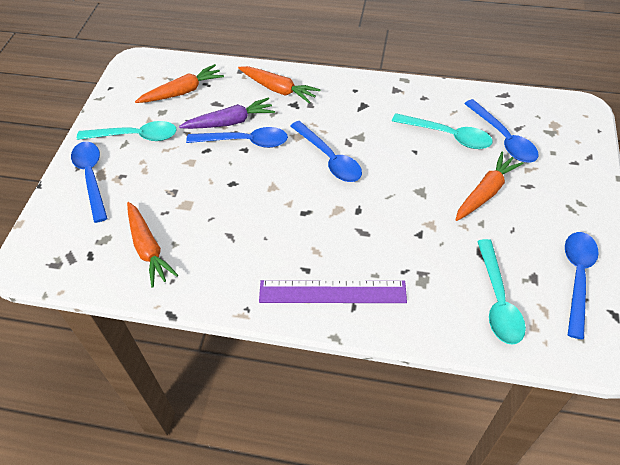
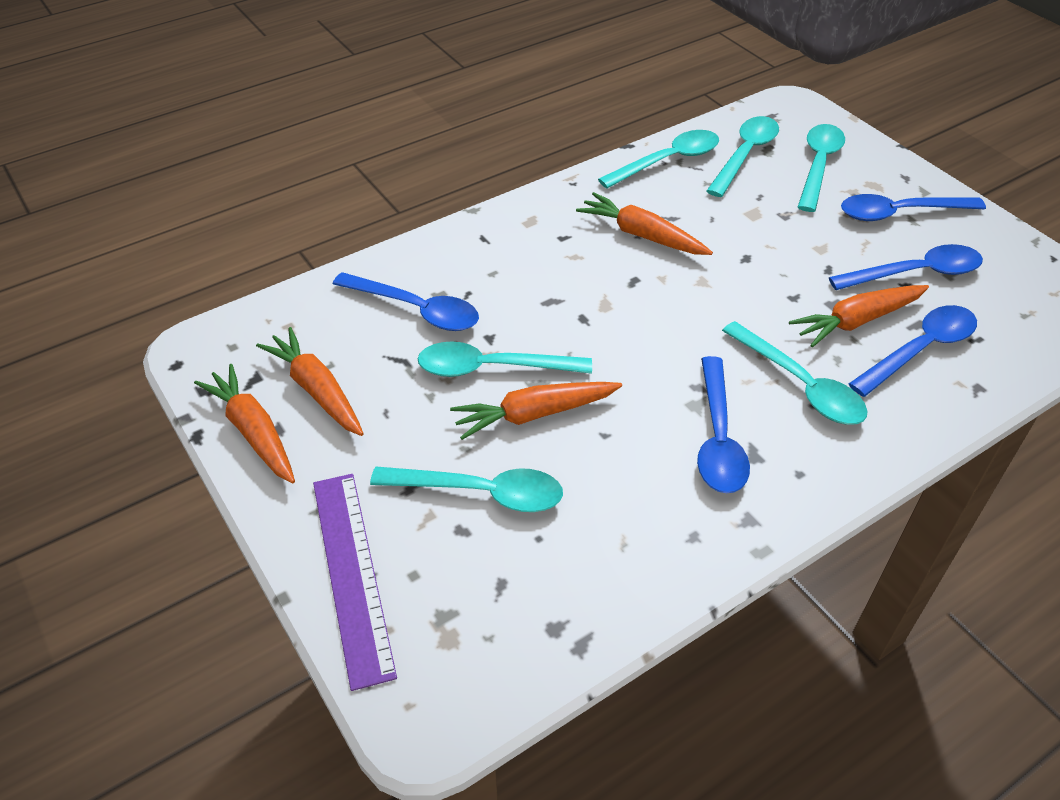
orange carrot: [127,202,178,288] [135,64,224,103] [238,66,321,104] [455,152,524,221] = 4 -> [194,364,295,483] [256,327,364,436] [450,382,622,440] [576,192,713,255] [789,285,929,347] = 5
purple carrot: [179,97,275,129] = 1 -> none = 0
turquoise spoon: [77,121,177,141] [392,113,493,149] [477,239,526,345] = 3 -> [370,467,563,512] [417,341,592,377] [598,130,719,188] [706,116,779,197] [722,321,868,425] [798,124,845,212] = 6

